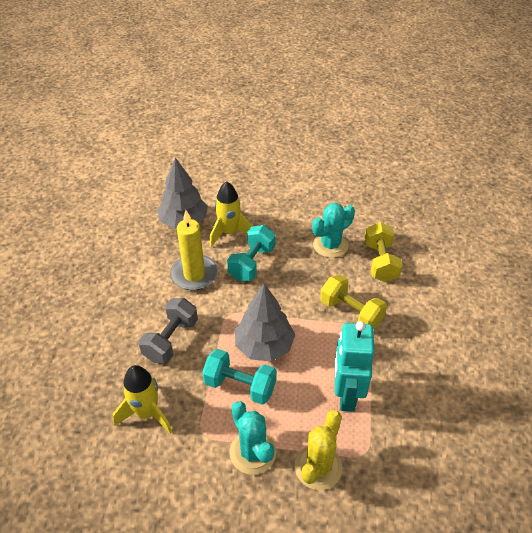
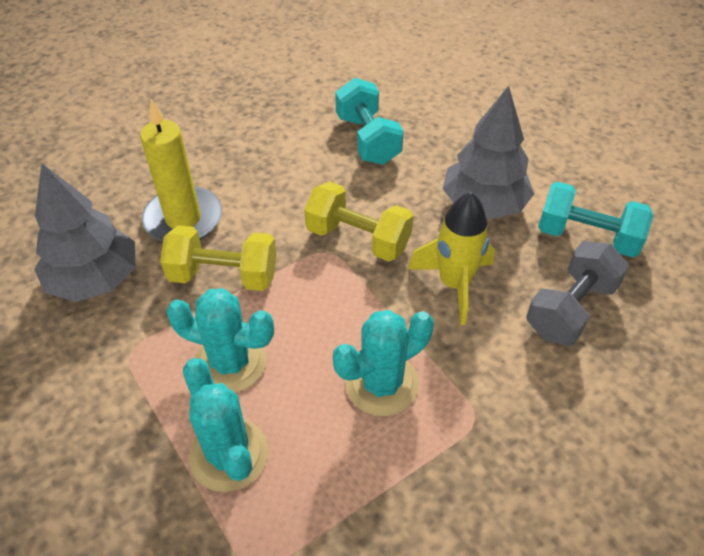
turquoise cactus: [229,401,276,475] [312,203,355,258] = 2 -> [166,288,274,393] [183,358,268,492] [333,310,434,416] = 3
turquoise robot: [335,321,375,412] = 1 -> none = 0
yellow cactus: [295,410,342,490] = 1 -> none = 0
yellow rocket: [113,365,172,434] [209,181,252,247] = 2 -> [408,192,495,325] = 1

